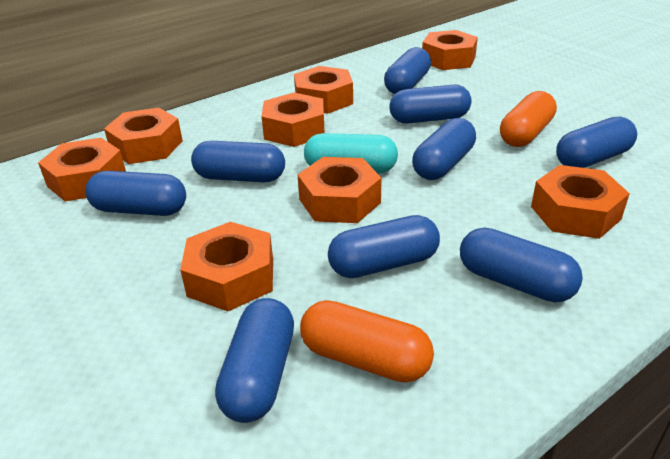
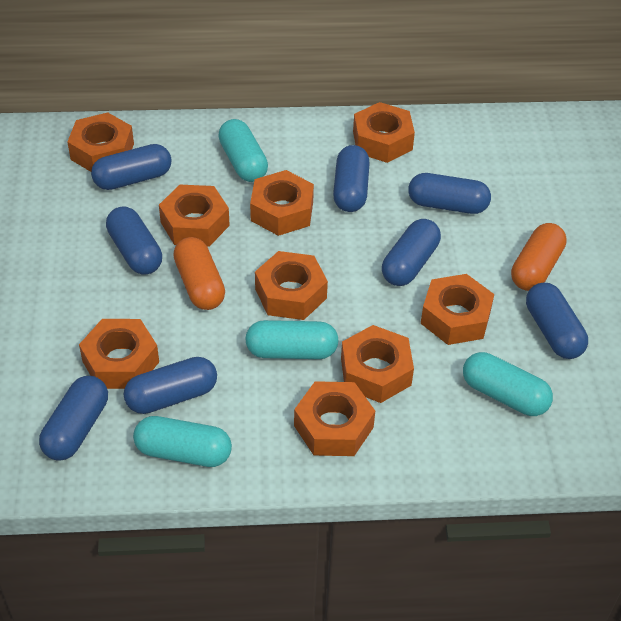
blue capsule: [85,171,186,216] [191,141,285,182] [215,298,294,423] [328,215,440,278] [384,47,431,94] [389,85,472,124] [412,118,476,180] [460,228,583,302] [556,117,637,168] = 9 -> [39,376,108,461] [91,144,172,190] [106,206,162,275] [124,357,217,414] [333,145,370,212] [382,219,441,286] [408,173,491,214] [526,283,588,359] = 8
orange nut: [38,138,126,201] [104,108,183,164] [180,222,273,311] [261,93,324,147] [294,66,353,114] [298,157,382,223] [422,30,478,70] [531,165,630,239] = 8 -> [67,112,134,172] [79,319,159,389] [159,185,230,247] [250,170,314,236] [255,251,328,320] [294,381,375,456] [341,325,414,403] [353,102,415,163] [421,274,494,345] = 9
turquoise capsule: [304,133,398,173] = 1 -> [133,416,232,467] [218,119,268,182] [245,320,339,359] [463,352,553,416] = 4

